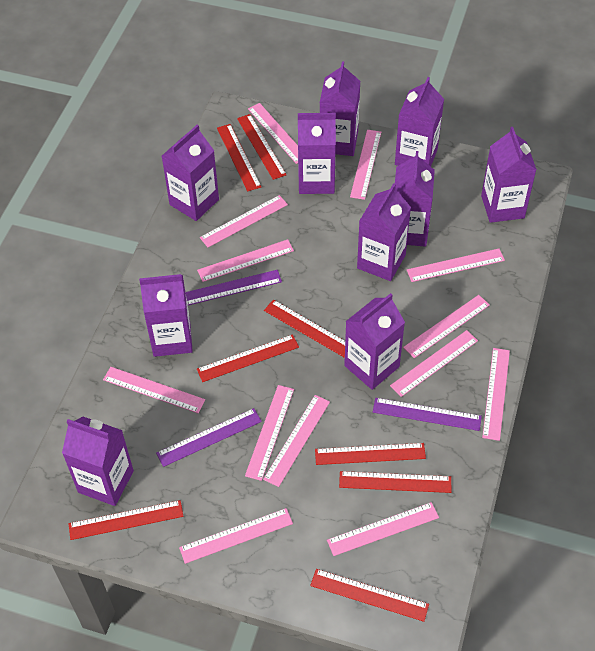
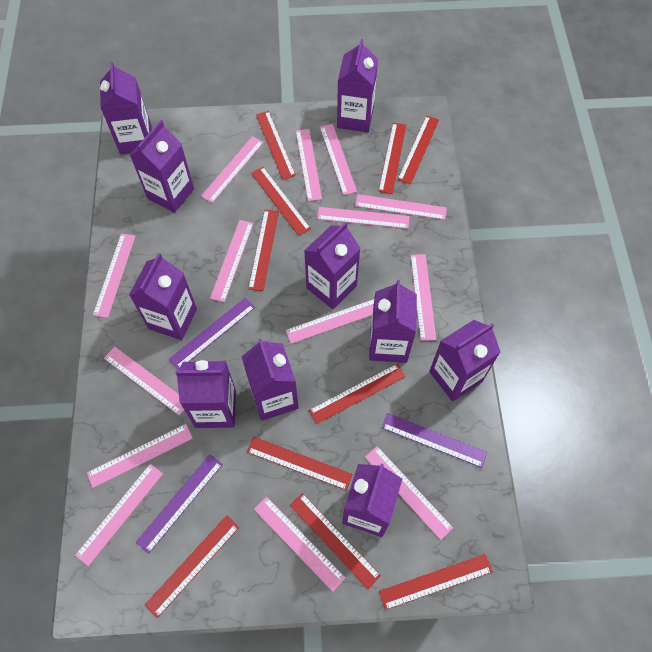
pink ruler: [103,367,205,413] [179,508,293,564] [197,239,294,282] [200,195,288,247] [245,385,294,481] [248,103,298,164] [263,395,330,487] [327,502,439,556] [350,130,381,200] [390,330,478,397] [403,295,490,358] [407,249,505,282] [482,348,510,441] = 13 -> [75,464,163,566] [87,424,193,488] [93,233,136,318] [104,347,184,416] [201,136,264,203] [210,220,253,302] [254,497,345,592] [286,299,374,344] [296,129,322,201] [317,207,410,229] [320,124,357,195] [355,194,447,220] [365,446,453,540] [411,254,436,341] = 14
red ruler: [69,500,183,540] [197,334,299,382] [217,124,261,191] [237,114,287,180] [264,300,345,358] [310,569,429,622] [315,443,426,465] [339,471,452,493] = 8 -> [145,515,239,618] [247,437,353,490] [248,209,279,291] [251,167,311,236] [256,111,296,180] [290,493,381,589] [309,363,406,424] [378,123,406,194] [379,554,493,610] [397,116,439,184] = 10

